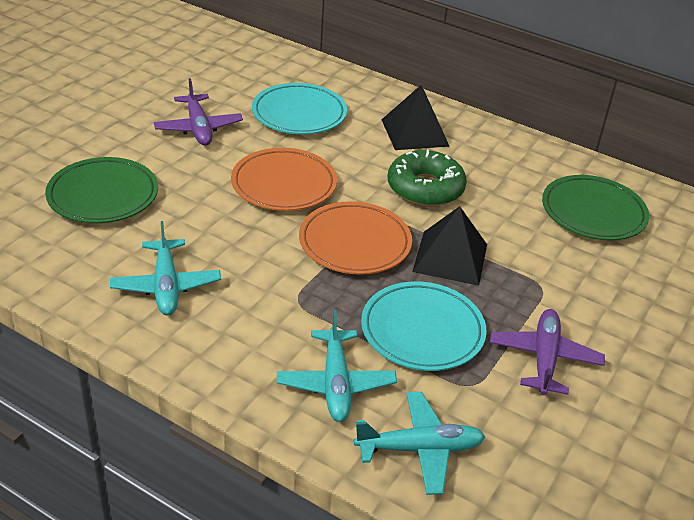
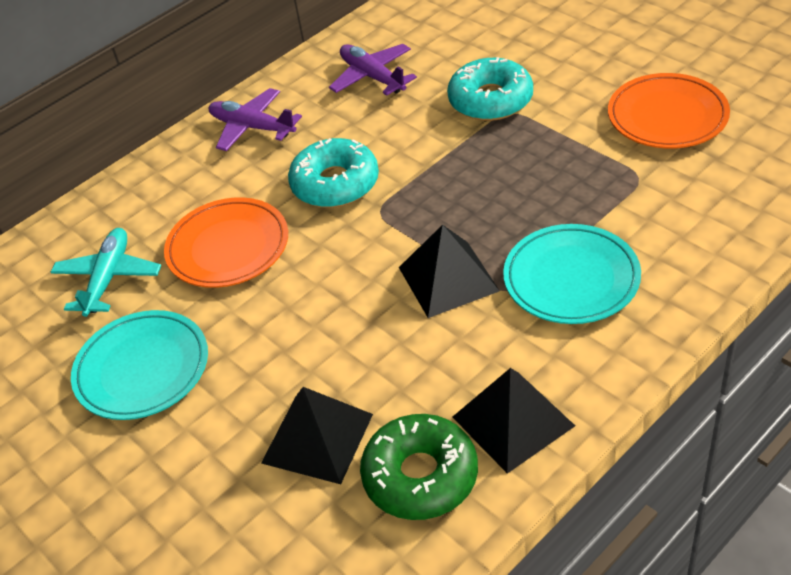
black pyramid: [382,85,450,150] [412,206,487,286] = 2 -> [261,387,373,484] [399,224,500,318] [453,368,575,474] = 3
green plate: [45,157,158,223] [542,175,649,240] = 2 -> none = 0
turquoise donut: none = 0 -> [288,138,379,208] [447,57,533,121] = 2
turquoise plane: [110,221,221,315] [277,310,397,422] [354,392,485,495] = 3 -> [50,228,161,317] = 1

